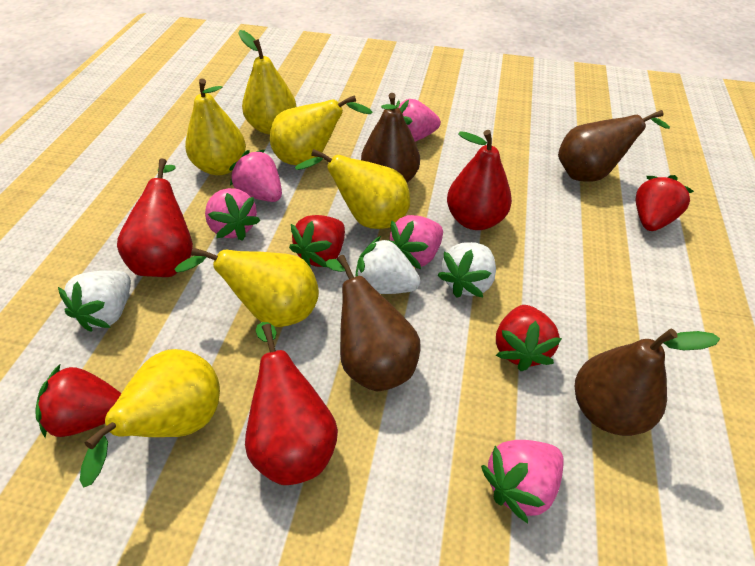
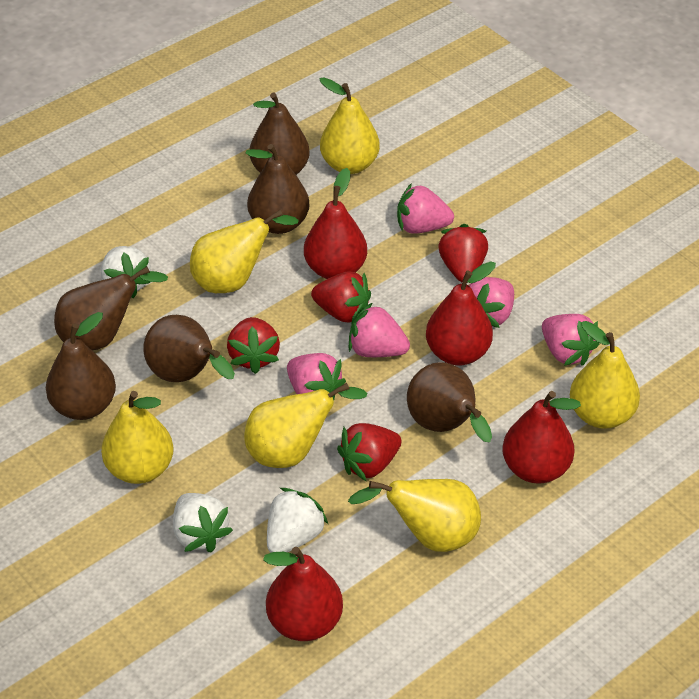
brown pear: [326,255,421,391] [361,93,420,183] [558,110,670,182] [575,328,720,436] = 4 -> [46,312,116,420] [54,266,168,350] [143,315,235,382] [245,144,309,234] [249,92,310,175] [407,362,492,443] = 6
red pear: [117,158,193,277] [245,322,338,485] [447,130,512,230] = 3 -> [263,547,343,641] [304,168,367,279] [426,261,496,365] [503,391,581,484] = 4

